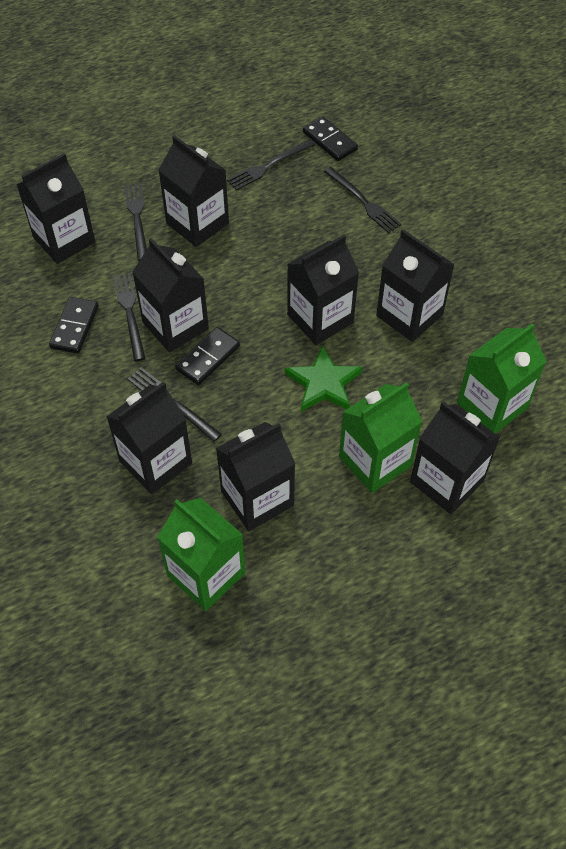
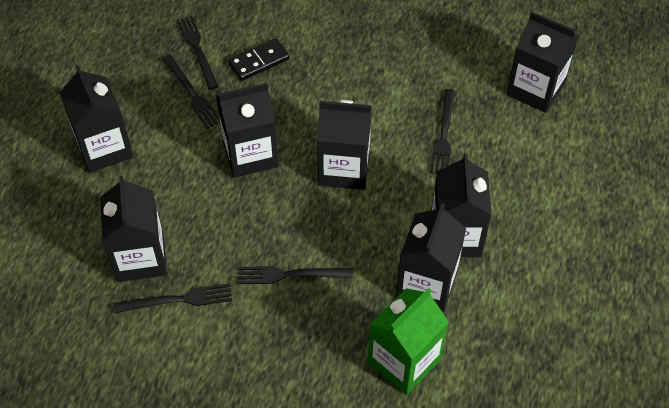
black carton: [16,153,95,264] [106,381,192,494] [132,238,209,353] [158,135,229,247] [216,422,295,531] [287,235,359,345] [376,229,455,342] [410,401,500,514] = 8 -> [60,65,133,173] [100,175,167,282] [216,83,279,178] [317,100,372,190] [396,203,466,312] [431,153,492,257] [506,12,579,113] = 7
black domino: [49,297,99,354] [175,327,240,385] [303,116,358,161] = 3 -> [228,38,290,81] = 1
green carton: [157,498,245,611] [339,382,422,493] [457,323,547,434] = 3 -> [368,288,448,395] = 1
green star: [285,345,363,412] = 1 -> none = 0

